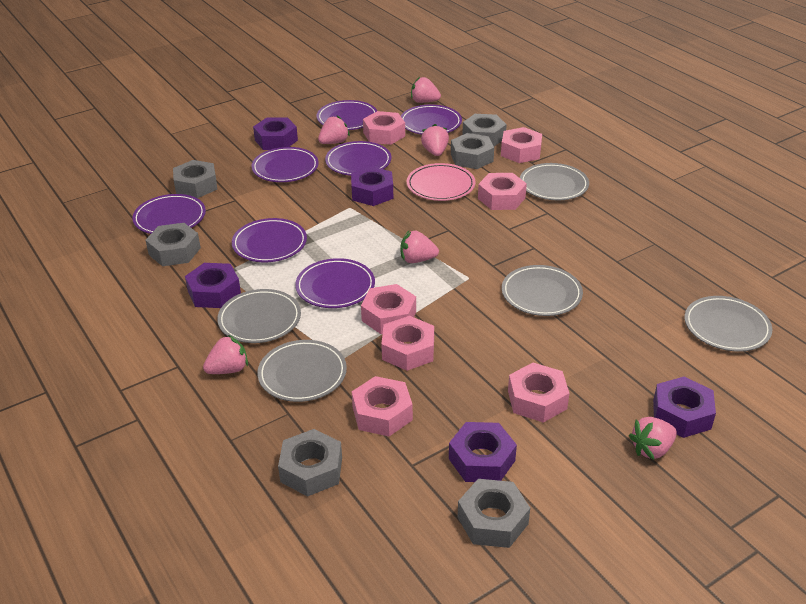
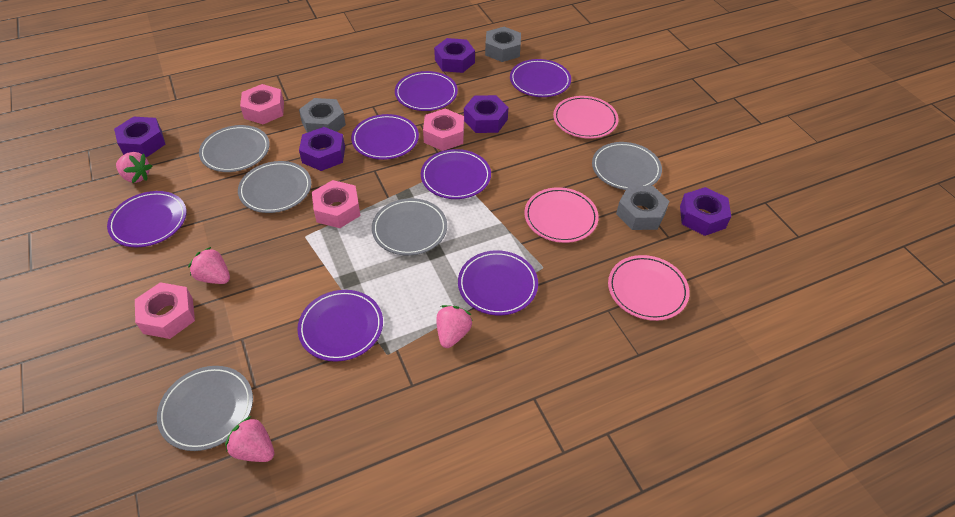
grey nut: [145,223,201,266] [173,160,217,198] [278,429,342,497] [451,133,494,169] [458,479,530,548] [462,114,507,146] = 6 -> [299,98,346,133] [485,27,521,62] [616,186,669,230] = 3
pink nut: [352,376,413,436] [361,284,416,334] [363,111,405,145] [381,316,434,371] [478,173,527,210] [501,127,542,163] [508,363,569,423] = 7 -> [135,282,195,339] [240,84,284,124] [312,180,361,228] [423,109,464,151] = 4
pink plate: [407,163,476,201] = 1 -> [524,187,599,243] [553,96,619,139] [608,255,690,321] = 3
pink strawberry: [203,335,248,374] [318,116,350,144] [400,230,439,263] [411,77,441,103] [421,124,449,156] [629,417,677,460] = 6 -> [116,152,152,183] [188,247,230,284] [225,416,274,462] [436,305,473,348] = 4

